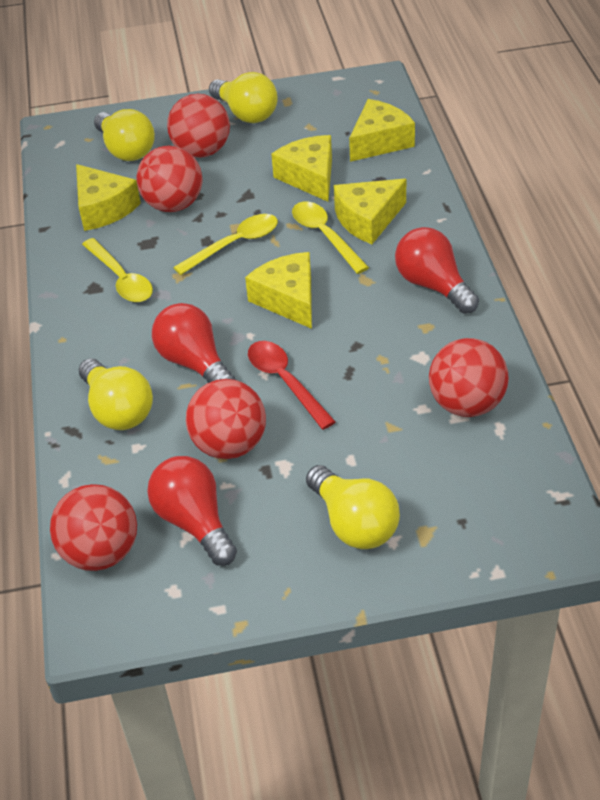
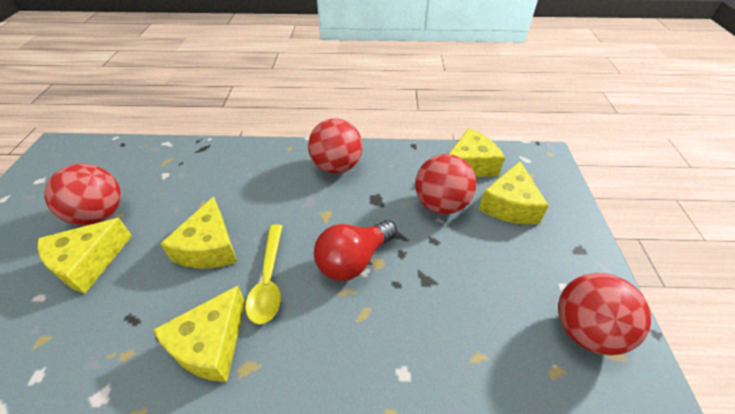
red ball: [50,484,137,571] [136,146,202,212] [167,94,230,158] [186,379,266,459] [429,338,509,417] = 5 -> [45,164,121,225] [308,119,363,174] [415,154,477,214] [558,273,651,356] = 4
red light bulb: [147,456,237,566] [152,303,236,383] [395,227,479,314] = 3 -> [314,220,397,281] = 1
red spoon: [248,341,336,430] = 1 -> none = 0
yellow light bulb: [79,358,153,430] [94,109,155,161] [209,72,278,123] [306,465,400,549] = 4 -> none = 0
yellow spoon: [82,238,153,302] [173,214,278,275] [292,202,369,274] = 3 -> [245,224,282,324] = 1

